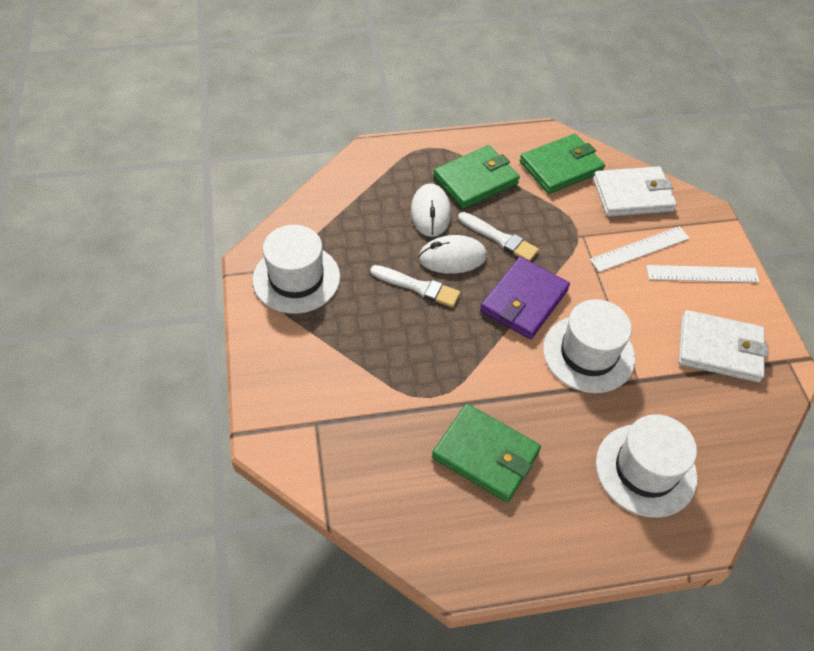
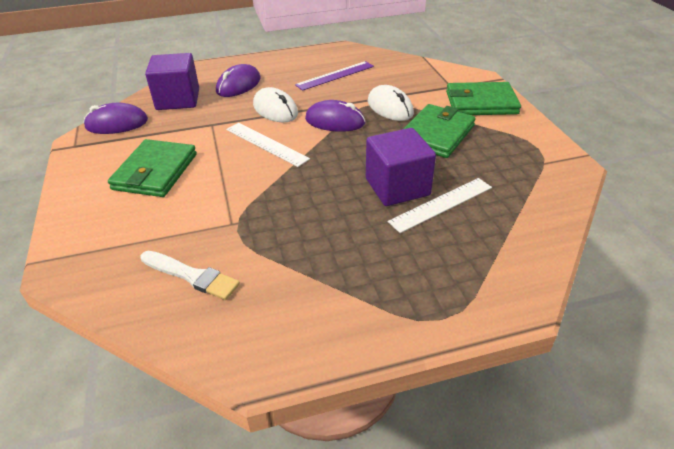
purple cube: none = 0 -> [145,53,199,110] [366,128,436,206] = 2
purple mouse: none = 0 -> [83,103,148,134] [216,64,261,97] [305,100,365,132] = 3
purple ruler: none = 0 -> [295,61,374,91] = 1
purple wallet: [480,257,570,339] = 1 -> none = 0
white brush: [370,265,460,307] [458,212,539,261] = 2 -> [140,251,240,300] = 1
white hat: [252,225,340,314] [543,299,635,393] [596,414,697,518] = 3 -> none = 0
white wallet: [593,166,677,217] [679,310,768,382] = 2 -> none = 0

